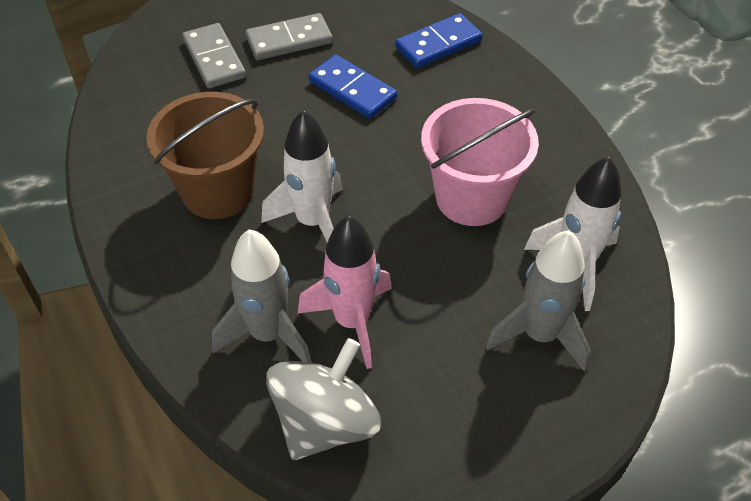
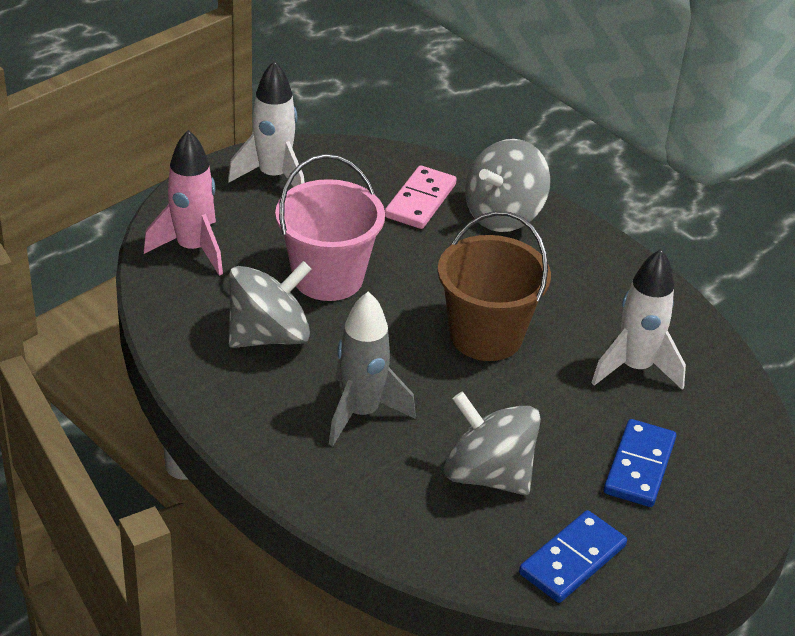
grey domino: [182,23,246,88] [245,13,333,60] = 2 -> none = 0
grey rocket: [212,229,312,363] [486,230,591,372] = 2 -> [329,291,416,446] = 1
grey spinning top: [266,338,381,460] = 1 -> [228,261,312,348] [444,391,541,495] [465,139,551,232] = 3
pink domino: none = 0 -> [385,165,457,229] = 1

